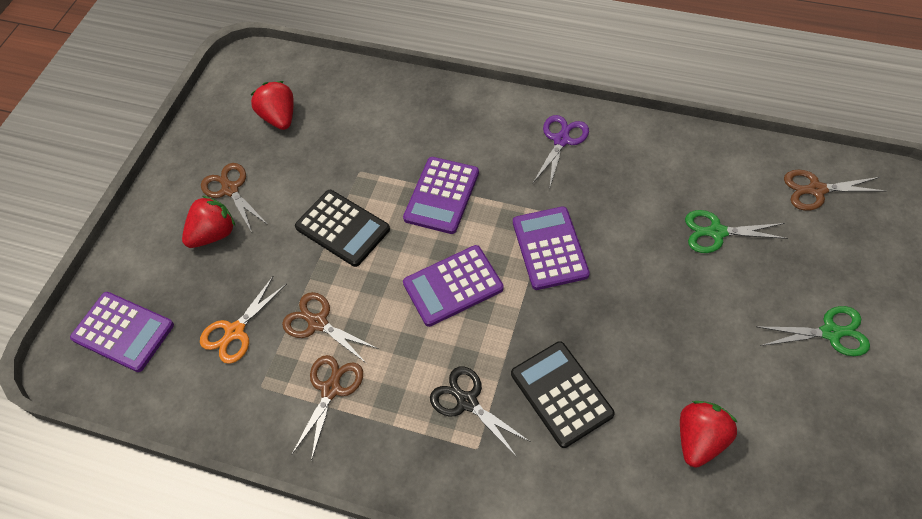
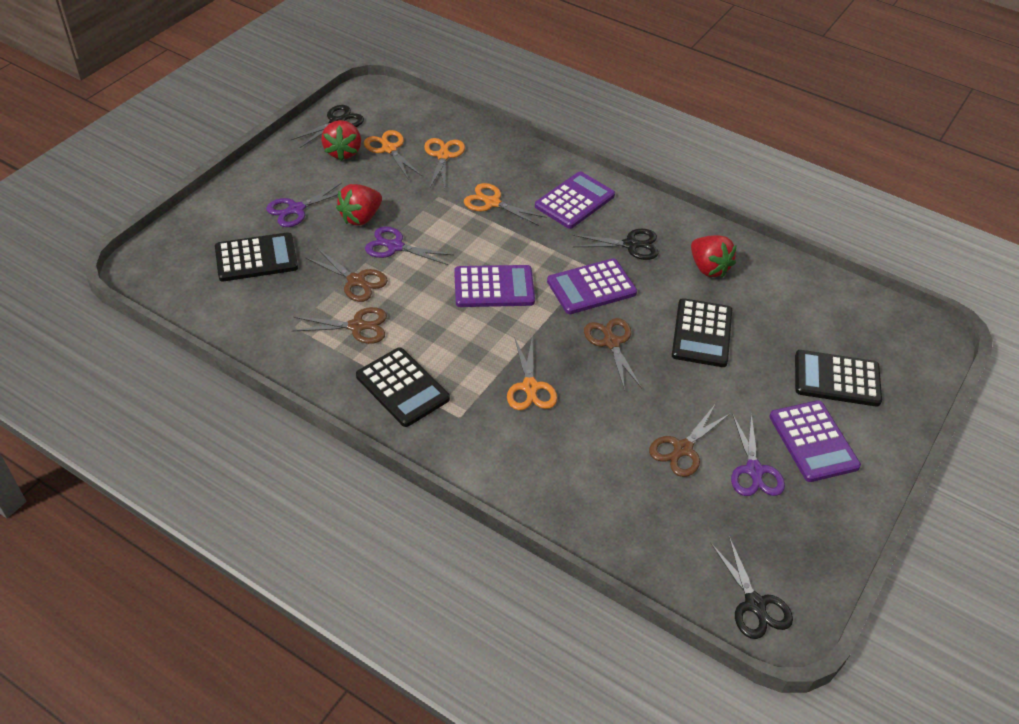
black calculator: [295,190,390,267] [511,341,615,448] = 2 -> [215,232,298,281] [356,347,450,427] [672,298,732,367] [795,350,882,407] = 4
black scissors: [430,367,530,457] = 1 -> [291,105,364,148] [572,229,658,260] [711,536,793,639] = 3
green scissors: [685,210,788,253] [758,306,870,356] = 2 -> none = 0
orange scissors: [200,276,287,364] = 1 -> [364,130,422,180] [424,138,465,189] [464,183,546,226] [507,339,557,410] = 4
purple scissors: [533,115,589,186] = 1 -> [266,183,342,227] [365,227,453,265] [731,413,785,496] = 3

